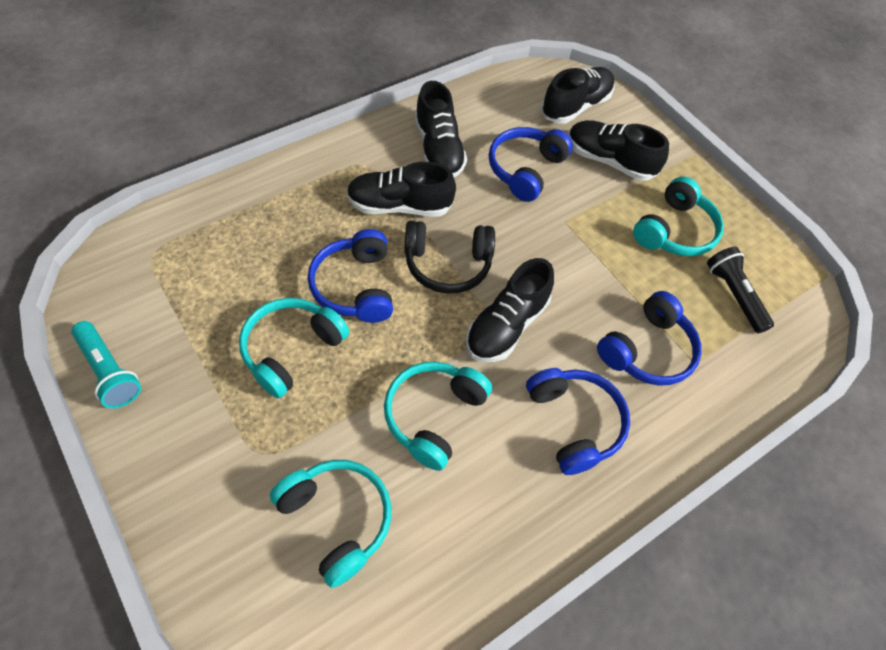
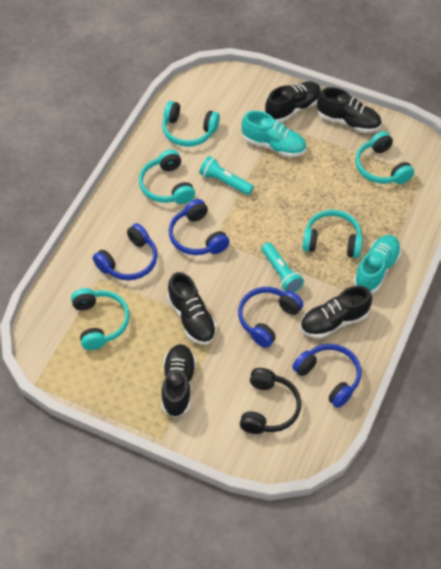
black flashlight: [707,247,774,333] = 1 -> none = 0
turquoise flashlight: [71,321,141,408] = 1 -> [199,156,254,195] [262,242,304,292] = 2
turquoise headphones: [239,298,349,399] [270,460,391,588] [384,361,492,471] [633,177,724,256] = 4 -> [71,288,130,350] [139,150,195,204] [162,101,220,147] [302,210,363,258] [355,131,414,184] = 5
turquoise shoe: none = 0 -> [241,111,306,157] [353,235,401,294] = 2

